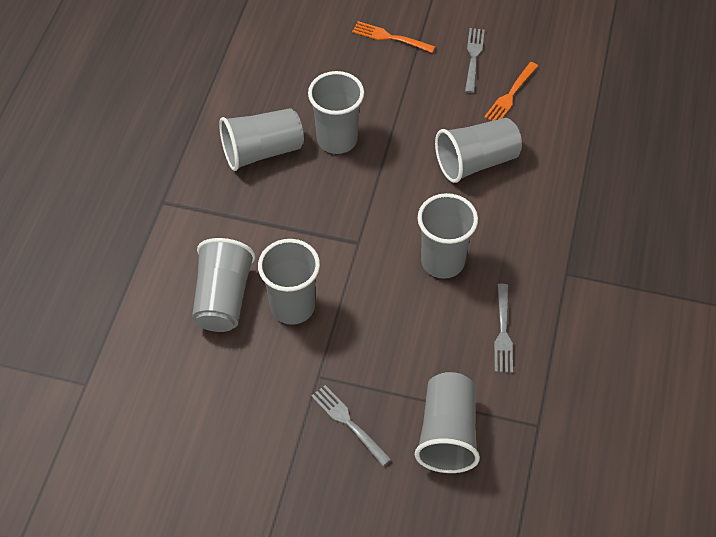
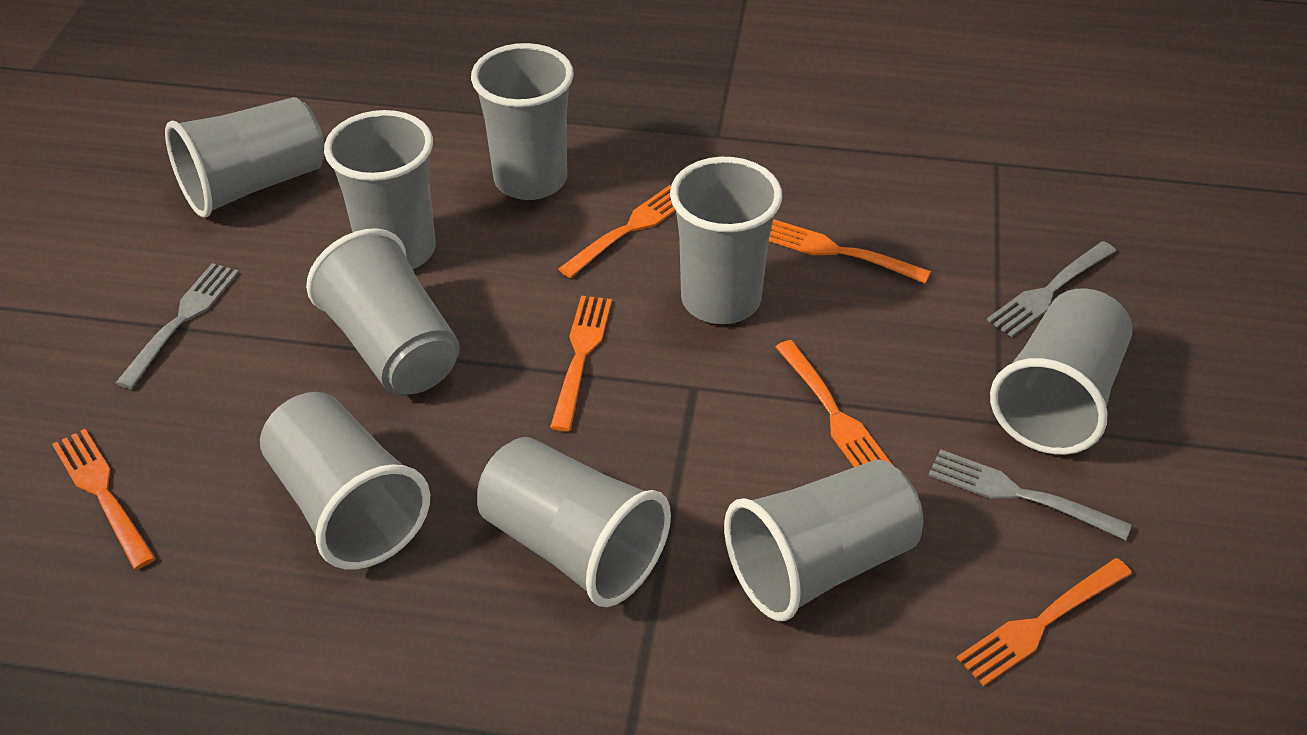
grey cup: [192,238,255,332] [219,108,304,171] [258,239,320,325] [308,71,364,154] [415,372,480,473] [418,193,478,279] [435,118,522,183] = 7 -> [165,97,325,218] [260,392,430,570] [306,228,460,395] [324,110,436,269] [471,43,574,200] [477,437,671,607] [670,157,782,324] [724,459,923,621] [990,288,1132,455] = 9
orange fork: [352,21,435,53] [484,62,538,121] = 2 -> [52,429,156,570] [550,296,612,431] [558,185,676,278] [769,219,931,283] [776,340,893,467] [957,558,1132,686] = 6

